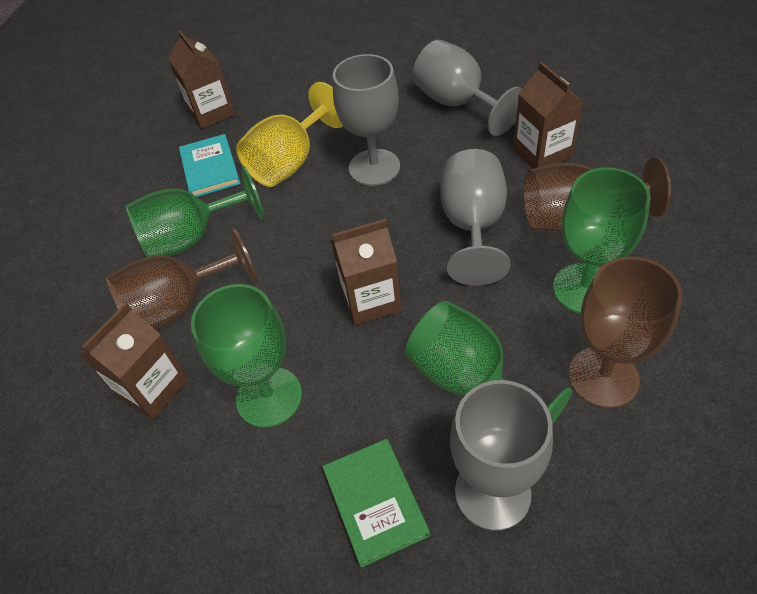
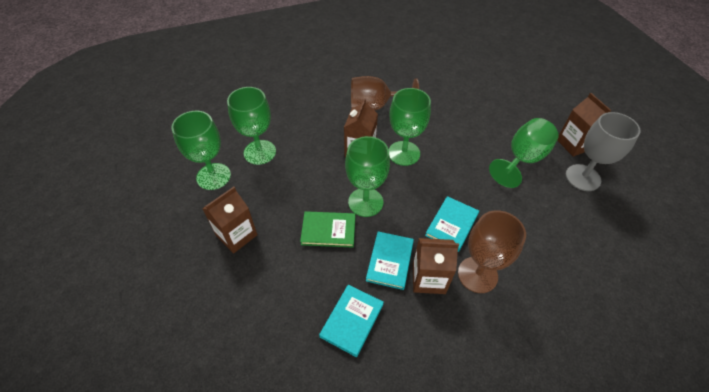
brown goblet: [106,227,258,329] [524,157,671,232] [568,257,682,408] = 3 -> [351,76,419,111] [458,210,526,293] = 2
green goblet: [125,166,264,257] [191,284,302,428] [405,301,573,425] [553,167,651,314] = 4 -> [171,111,231,190] [227,87,276,165] [345,136,390,217] [389,88,431,166] [489,118,559,188] = 5
grey goblet: [333,54,400,186] [413,40,522,136] [440,149,510,286] [450,380,553,531] = 4 -> [566,112,641,191] = 1
turquoise book: [179,134,241,197] = 1 -> [319,285,384,357] [366,231,414,290] [425,196,479,252] = 3
yellow goblet: [236,82,343,187] = 1 -> none = 0

